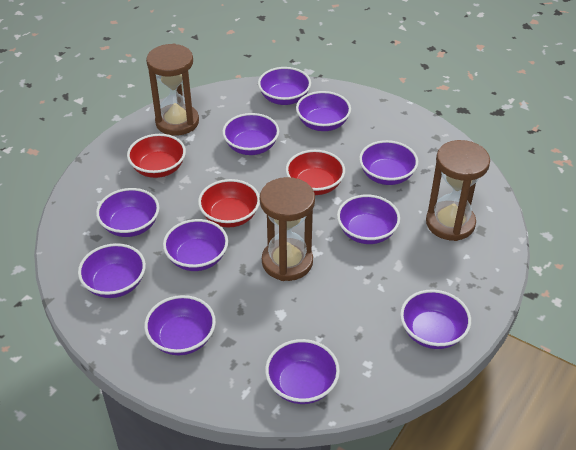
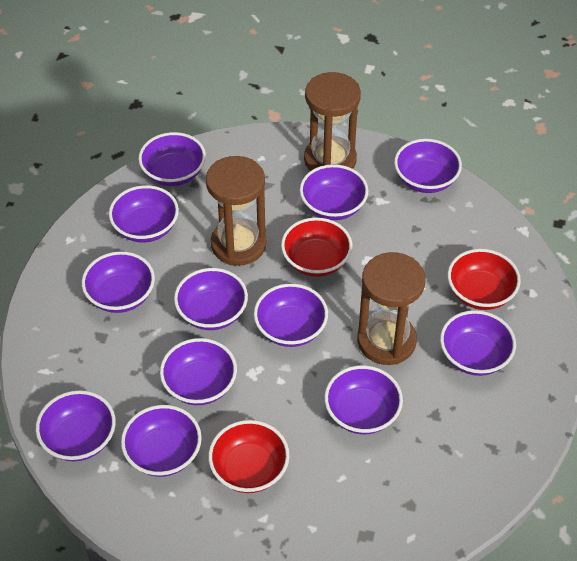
purple bowl: [78,243,146,298] [96,188,159,237] [144,295,216,355] [163,219,228,271] [222,113,279,155] [258,67,311,105] [265,339,340,404] [296,91,351,131] [337,194,400,244] [359,140,418,185] [400,290,471,349] = 11 -> [36,390,116,461] [82,251,155,313] [109,185,179,242] [121,405,202,477] [138,132,206,186] [160,338,237,405] [174,268,248,330] [254,284,328,347] [300,164,368,220] [324,365,403,434] [394,139,462,193] [440,310,516,376] = 12

